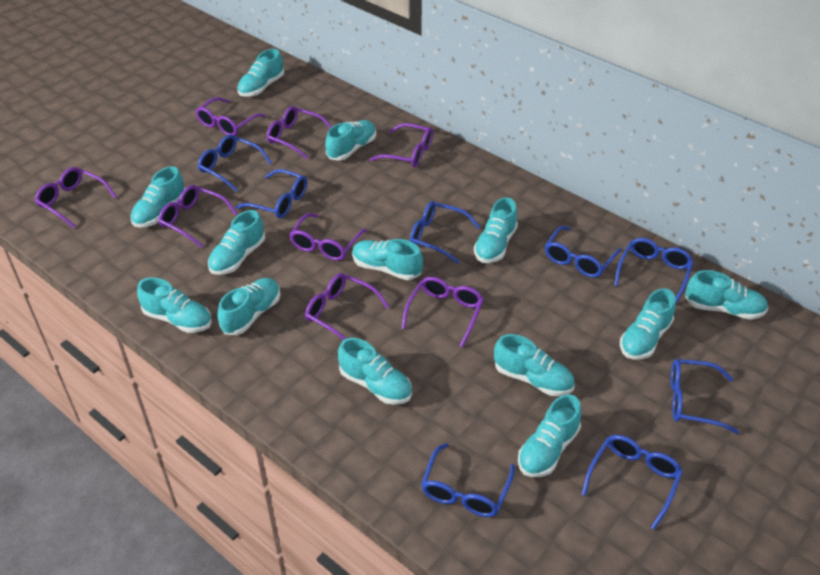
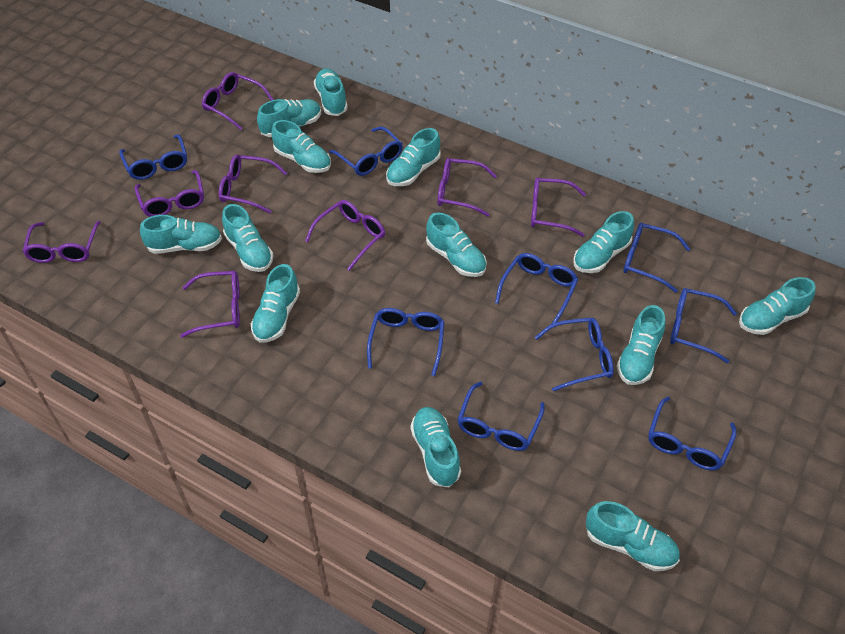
blue glasses: [198,134,272,192] [236,169,307,218] [410,201,480,264] [421,443,515,517] [545,226,622,278] [581,435,683,530] [614,238,694,304] [671,359,739,434] = 8 -> [119,134,187,180] [329,126,403,176] [367,308,444,376] [457,382,545,451] [495,253,578,324] [535,318,614,391] [623,223,690,293] [648,397,737,470] [670,288,737,363] = 9

